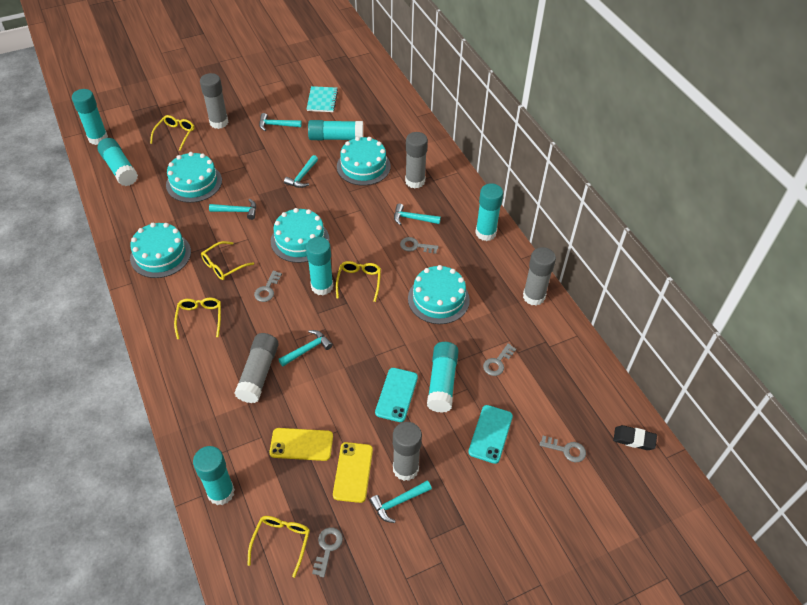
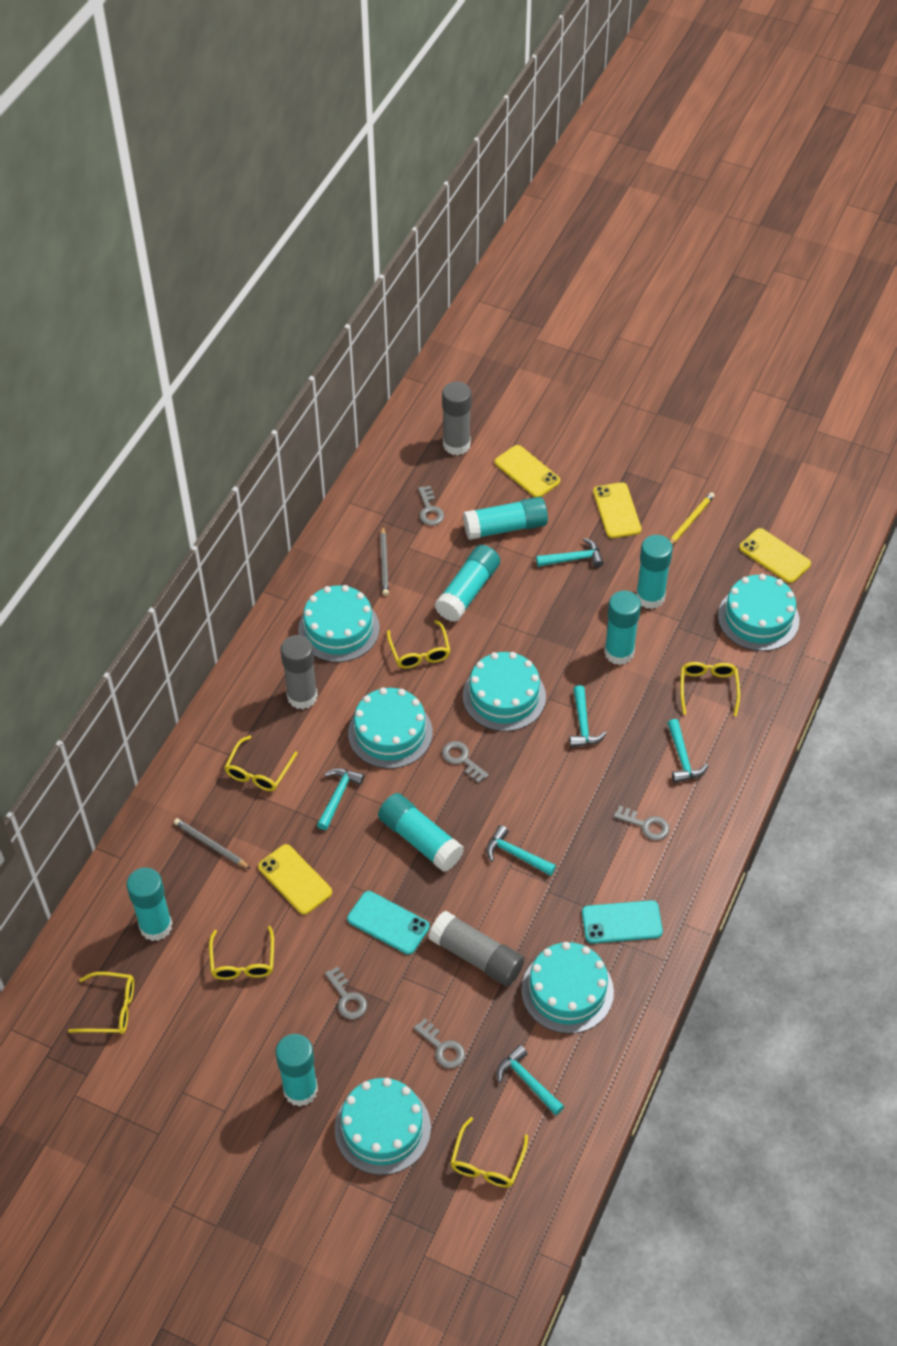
black eraser: [613,425,657,450] = 1 -> none = 0
grey glue stick: [200,73,228,129] [234,333,279,403] [393,422,422,481] [405,132,428,188] [523,247,556,306] = 5 -> [281,635,318,709] [429,911,524,986] [442,381,471,455] = 3
grey pencil: none = 0 -> [174,818,251,869] [380,526,389,596] = 2
turquoise cake: [130,223,191,278] [166,152,222,203] [271,208,329,263] [337,137,391,185] [408,265,470,324] = 5 -> [298,585,380,662] [335,1078,431,1175] [348,687,433,769] [463,652,546,731] [521,942,614,1034] [718,574,799,651] = 6
turquoise notebook: [307,86,338,112] = 1 -> none = 0
yellow glasses: [150,115,194,151] [174,298,221,339] [201,241,254,280] [248,516,310,578] [336,261,381,302] = 5 -> [68,972,134,1034] [209,926,274,980] [224,735,298,791] [387,620,451,669] [450,1117,528,1188] [680,662,740,716] = 6
yellow pencil: none = 0 -> [670,492,715,544] = 1
yellow phone: [270,428,333,461] [333,442,373,503] = 2 -> [258,844,332,915] [495,445,560,497] [593,482,641,538] [739,528,811,583] = 4

